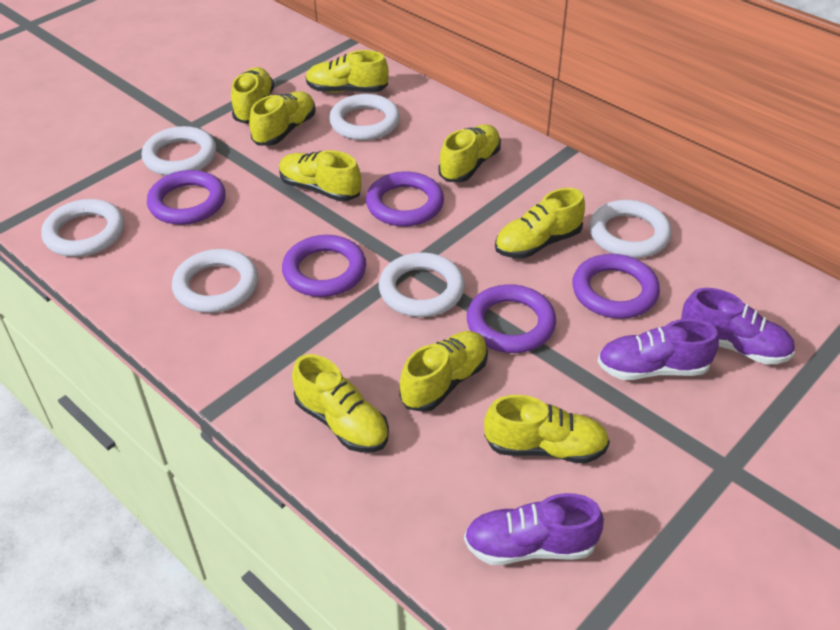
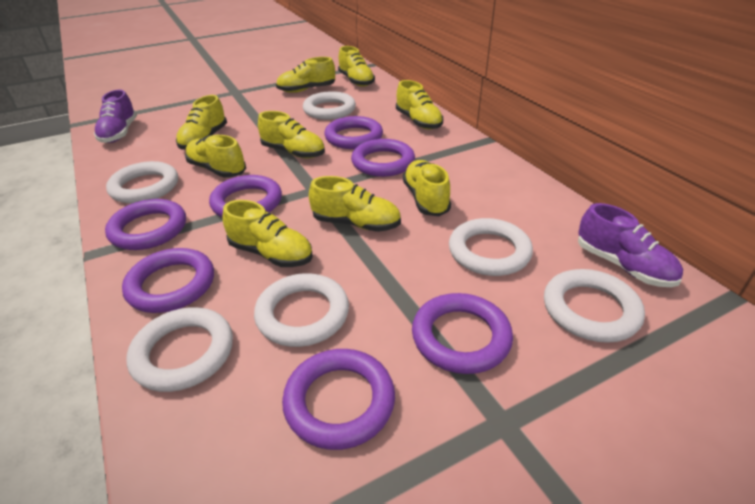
purple ring: [147,170,226,225] [282,235,366,297] [366,171,444,227] [467,284,556,353] [572,254,660,319] = 5 -> [105,199,186,250] [122,248,214,313] [209,175,282,217] [282,349,395,450] [324,116,383,149] [351,139,415,177] [412,293,513,374] = 7
purple shoe: [464,493,604,565] [597,319,719,380] [681,288,795,364] = 3 -> [94,90,137,143] [578,203,683,287] = 2

